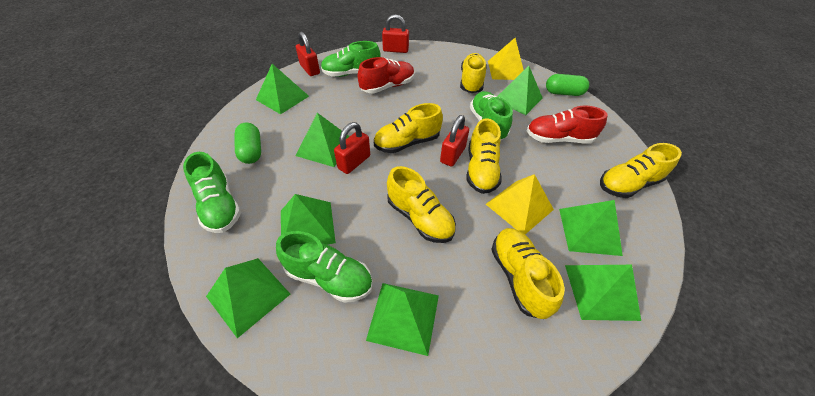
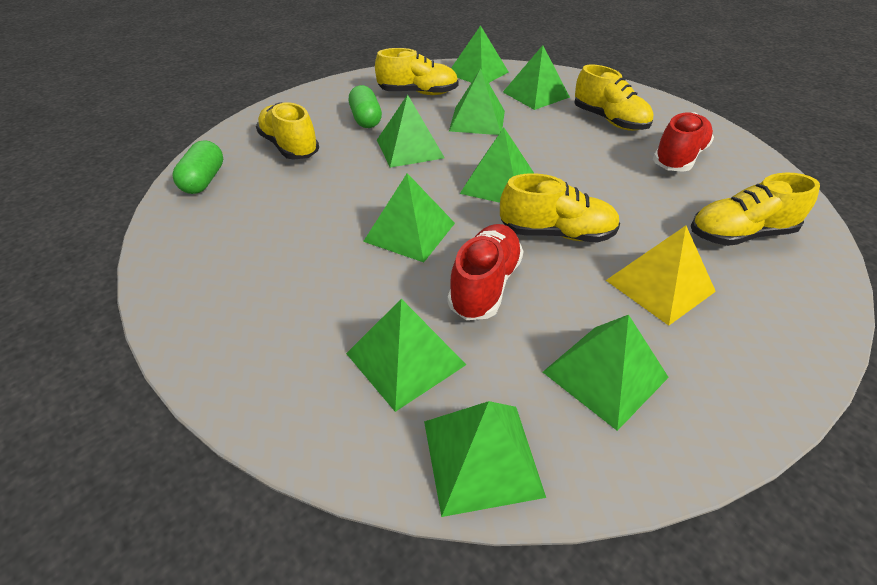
green pyramid: [206,258,290,338] [256,64,309,114] [281,194,336,245] [296,113,350,167] [366,283,439,356] [497,66,543,115] [559,200,623,256] [565,265,641,321] = 8 -> [346,299,466,412] [363,173,455,262] [377,95,445,168] [424,401,546,517] [449,69,505,135] [451,25,509,83] [460,128,534,203] [503,45,570,110] [543,315,669,431] = 9
green shoe: [183,152,241,233] [276,231,373,303] [321,41,381,77] [470,91,513,141] = 4 -> none = 0
red padlock: [296,32,320,76] [334,122,370,174] [382,14,409,53] [440,115,469,167] = 4 -> none = 0
yellow pyramid: [486,174,554,234] [488,38,524,80] = 2 -> [606,226,716,326] = 1
yellow shoe: [374,103,443,153] [387,166,456,243] [460,53,487,93] [466,118,502,194] [491,228,565,319] [600,143,682,198] = 6 -> [256,102,319,160] [375,48,459,95] [500,173,620,243] [574,65,653,131] [691,173,820,246] = 5

